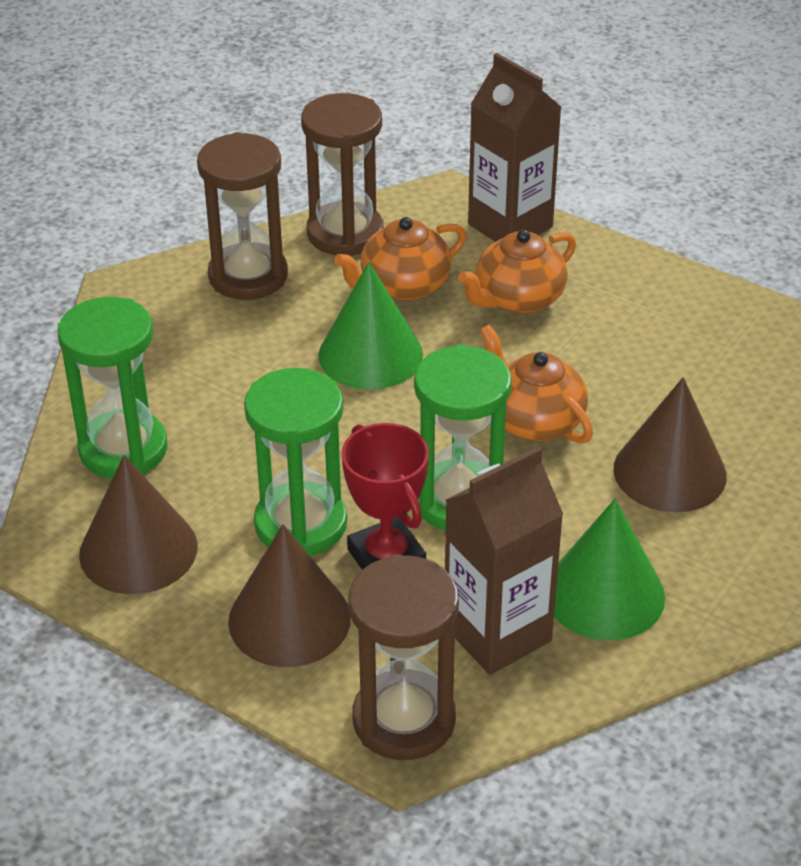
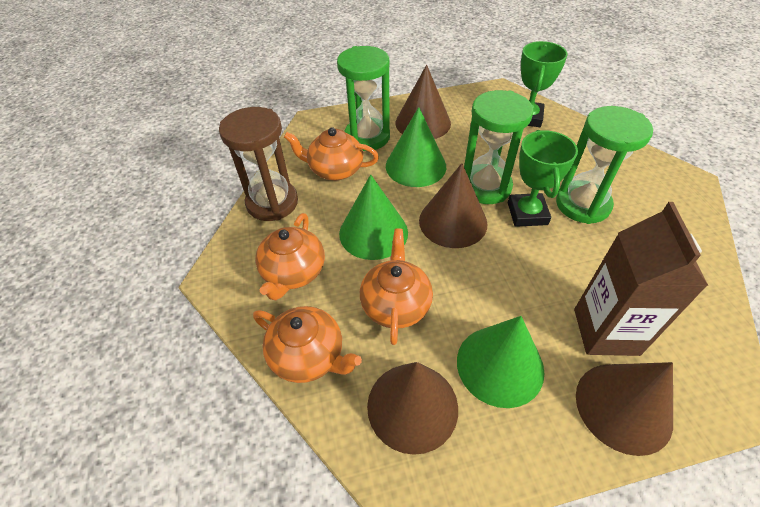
brown carton: [445,446,563,675] [468,53,562,242] = 2 -> [574,202,708,356] = 1
brown cone: [79,455,198,594] [228,524,351,667] [613,377,727,512] = 3 -> [367,362,458,455] [396,65,451,139] [419,163,487,248] [576,362,673,456] = 4
brown hourglass: [197,132,288,300] [301,93,383,256] [348,554,459,760] = 3 -> [219,107,298,221] = 1
green cone: [318,262,423,390] [554,499,665,640] = 2 -> [339,174,408,260] [386,107,446,187] [457,316,545,408] = 3
green trophy: none = 0 -> [508,130,578,227] [521,41,568,127] = 2
orange teapot: [334,217,467,301] [458,229,576,314] [480,325,593,444] = 3 -> [253,306,362,383] [255,213,325,300] [284,127,379,180] [360,228,433,345] = 4
red trophy: [342,423,429,570] = 1 -> none = 0

